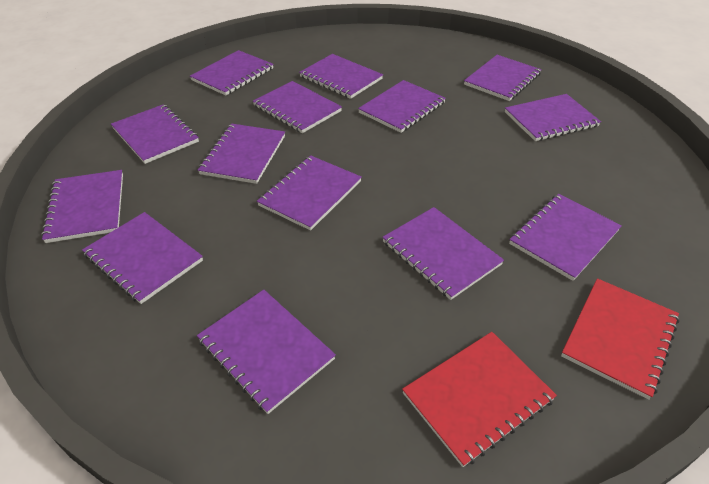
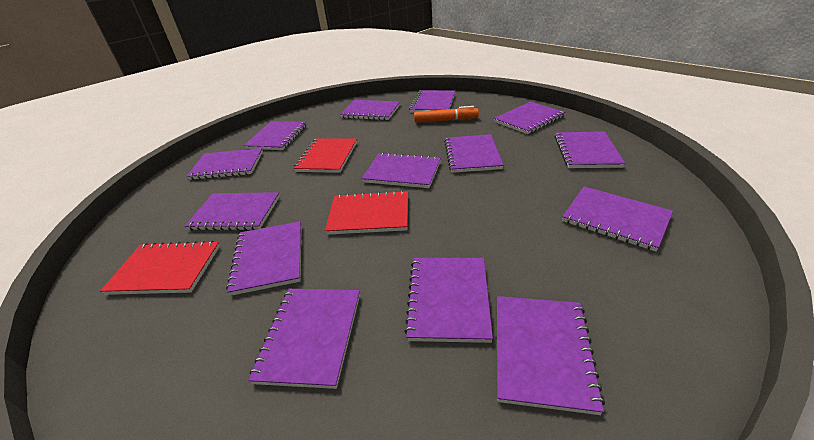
orange marker: none = 0 -> [414,106,479,123] = 1
red notebook: [402,332,557,467] [561,278,680,400] = 2 -> [100,241,220,295] [293,138,357,173] [325,191,408,235] = 3

